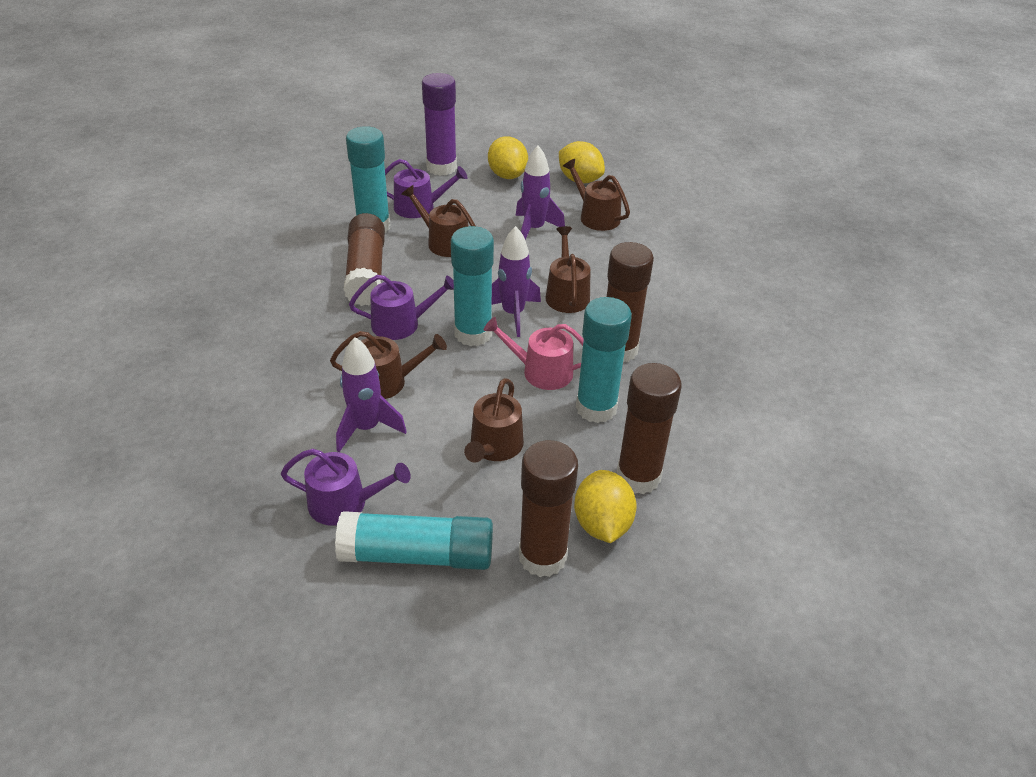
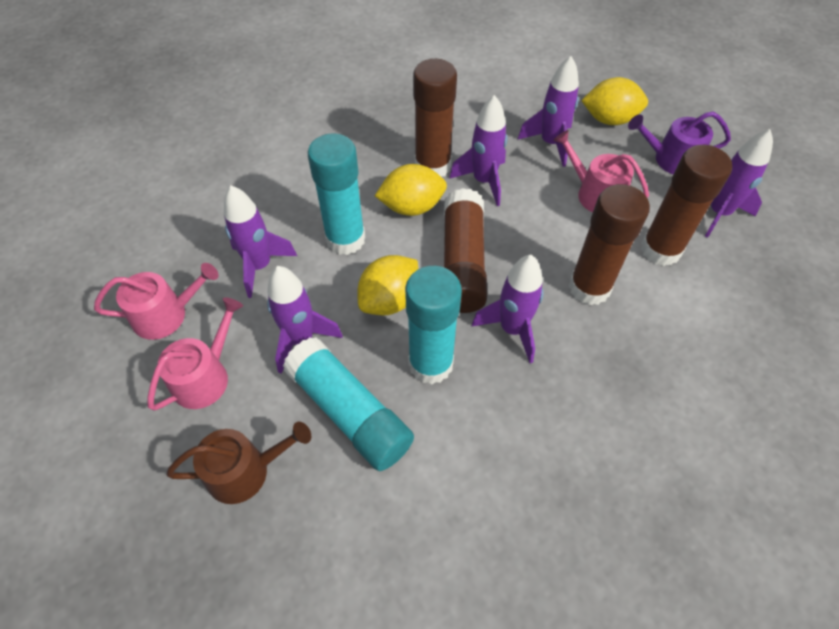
brown watering can: [330,331,447,399] [401,185,476,257] [464,378,524,462] [546,226,590,313] [563,159,630,231] = 5 -> [166,422,311,504] = 1
pink watering can: [483,317,584,390] = 1 -> [94,263,219,340] [148,298,243,410] [553,130,649,212] = 3
purple glue stick: [422,73,457,176] = 1 -> none = 0
purple rocket: [336,337,407,452] [492,226,541,337] [516,145,565,239] = 3 -> [224,186,297,298] [267,266,343,374] [449,95,507,206] [472,255,544,363] [517,56,579,167] [705,129,773,238] = 6
purple watering can: [281,449,411,526] [349,275,454,340] [385,159,468,218] = 3 -> [628,111,731,174] = 1
turquoise glue stick: [335,511,493,570] [346,126,391,233] [451,226,494,346] [576,297,632,423] = 4 -> [283,337,414,471] [308,133,365,255] [405,266,462,384] = 3

